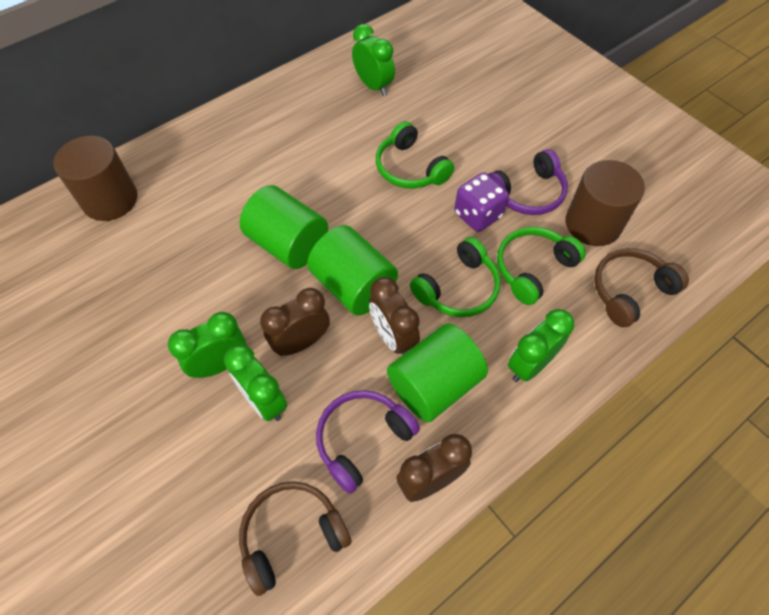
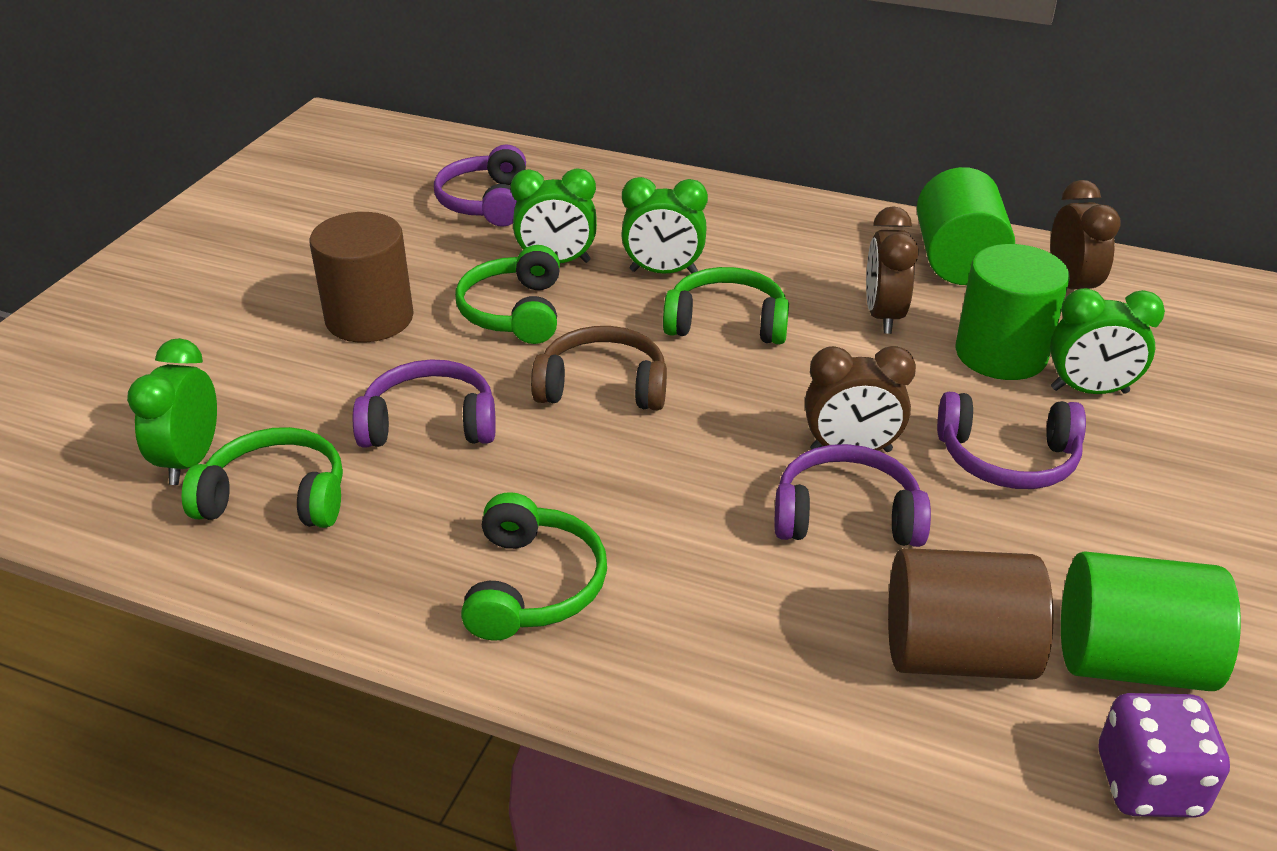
brown headphones: [239,481,352,596] [594,248,689,327] = 2 -> [531,326,667,410] = 1
green headphones: [376,121,454,188] [410,237,501,317] [497,227,586,305] = 3 -> [182,427,343,528] [455,245,560,344] [461,492,607,641] [663,267,789,344] = 4
purple headphones: [316,390,420,494] [489,149,568,215] = 2 -> [353,359,496,448] [434,144,526,227] [775,444,931,547] [937,392,1086,489] = 4

